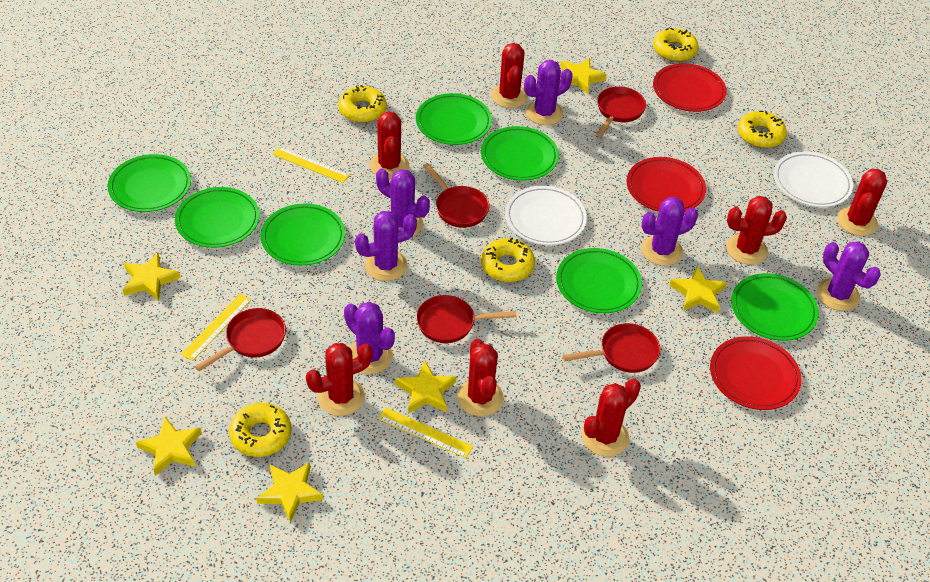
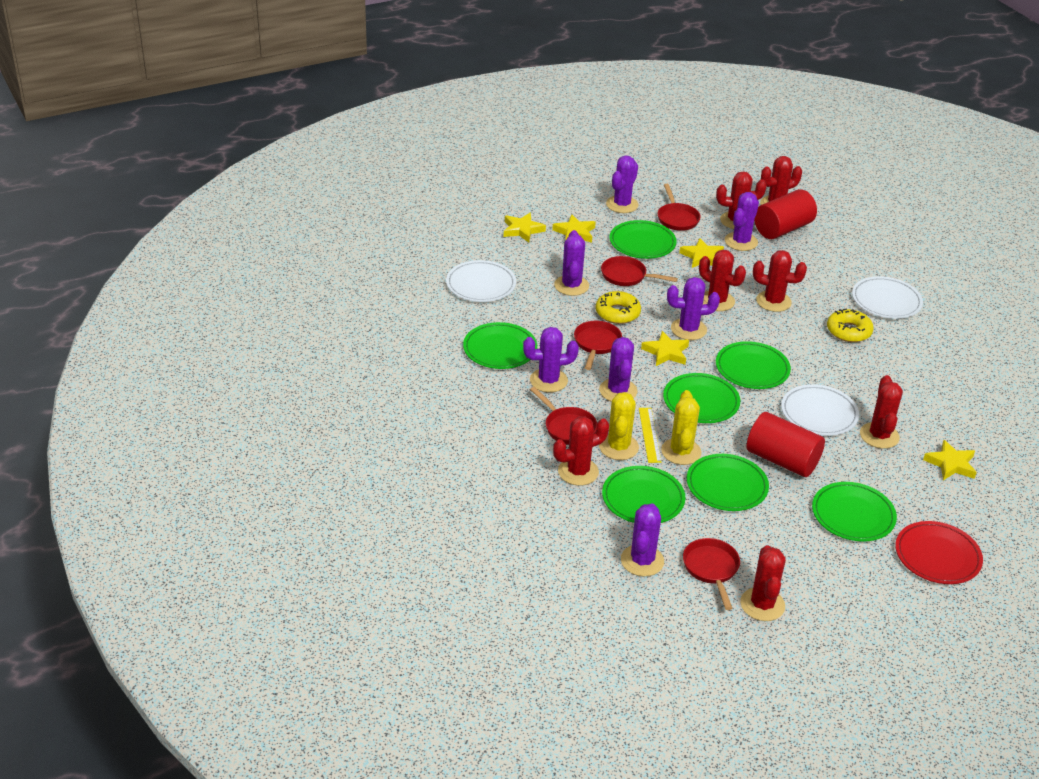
purple cactus: [344,302,395,374] [355,211,417,281] [376,168,430,237] [524,60,572,125] [641,197,698,266] [817,241,881,311] = 6 -> [523,327,579,392] [554,230,589,296] [599,337,638,402] [606,155,638,213] [621,504,664,576] [667,277,720,340] [725,192,759,251] = 7
red cylinder: none = 0 -> [746,412,825,477] [754,189,817,239] = 2
red plate: [627,157,706,212] [653,63,727,112] [710,336,802,410] = 3 -> [895,521,983,584] = 1
white plate: [505,186,587,245] [774,152,853,207] = 2 -> [446,260,516,302] [781,384,859,436] [852,276,923,319] = 3
yellow cactus: none = 0 -> [599,392,639,460] [661,390,702,465] = 2
yellow donut: [229,403,291,457] [338,85,387,123] [481,237,535,282] [653,28,699,62] [738,111,787,148] = 5 -> [596,291,641,324] [827,309,874,342] = 2
yellow ruler: [181,294,251,361] [273,147,350,183] [378,407,473,458] = 3 -> [639,408,661,463] = 1
yellow star: [123,253,180,301] [136,417,202,476] [256,462,323,523] [395,361,456,413] [561,58,607,94] [669,266,727,313] = 6 -> [504,213,546,243] [552,214,596,243] [641,331,689,366] [679,238,724,268] [923,440,977,480] = 5

